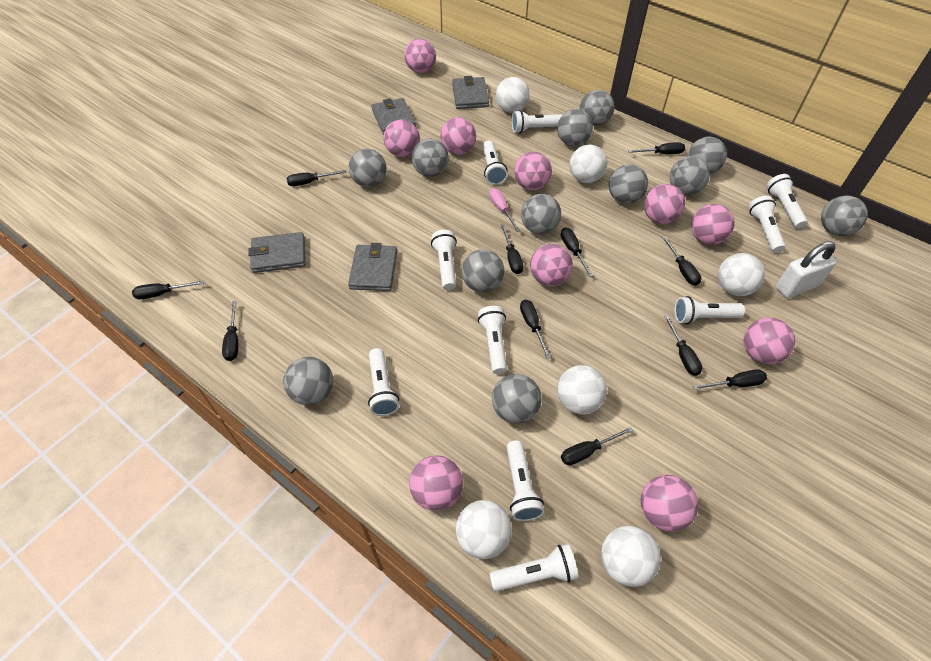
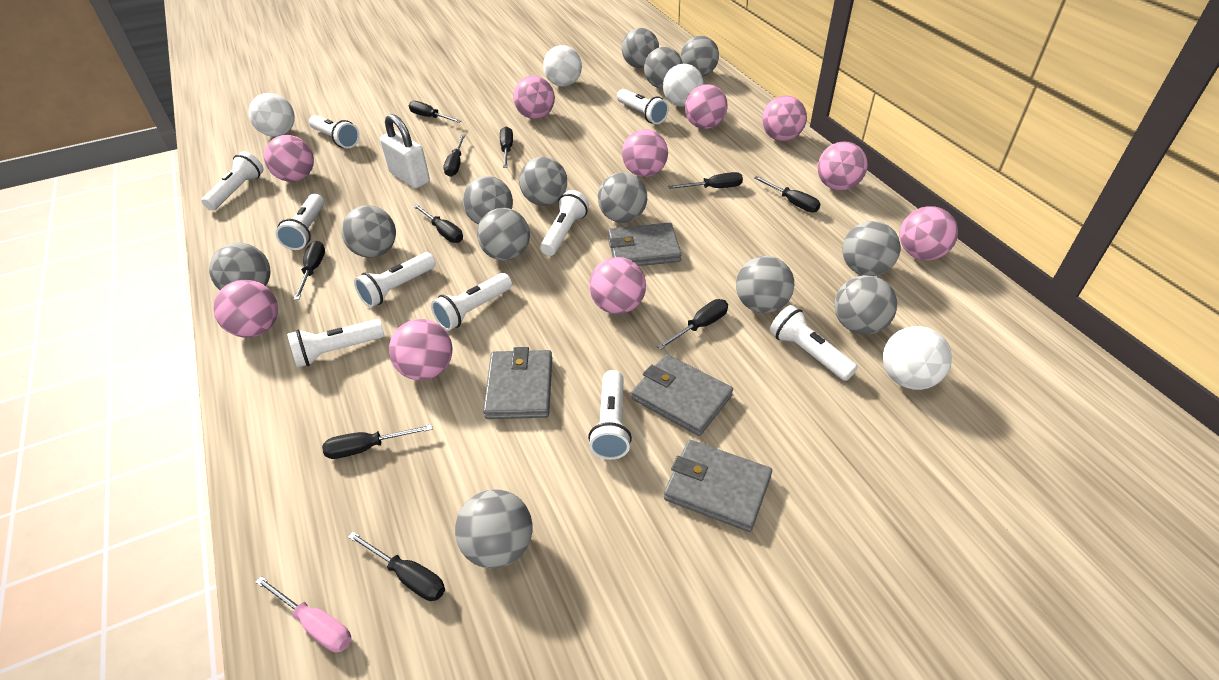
black screwdriver: [132,280,204,299] [222,301,238,361] [287,170,347,186] [501,224,523,274] [520,300,551,359] [561,227,593,277] [561,427,633,465] [628,142,685,154] [662,236,701,285] [664,315,702,376] [693,369,767,390] = 11 -> [293,241,325,300] [322,424,432,459] [348,532,445,601] [409,101,461,123] [413,204,463,243] [444,135,465,177] [500,127,513,168] [657,299,728,350] [668,172,743,189] [754,176,820,212] = 10
grey ball: [283,357,333,405] [349,149,387,187] [412,139,449,177] [462,249,504,292] [492,374,542,424] [521,194,561,234] [557,109,593,146] [579,90,615,126] [609,164,648,204] [670,156,710,195] [688,137,727,174] [821,196,868,236] = 12 -> [209,243,271,290] [341,205,396,258] [455,489,532,569] [463,176,513,224] [477,208,530,261] [519,157,567,206] [598,172,647,223] [622,28,659,68] [644,47,683,89] [681,36,719,76] [736,256,794,313] [834,275,897,334] [842,221,900,276] = 13
white ball: [455,500,512,559] [496,77,530,113] [557,365,607,414] [569,145,607,183] [601,526,661,587] [718,253,765,296] = 6 -> [248,93,295,137] [543,45,582,87] [663,64,704,107] [883,326,952,390] = 4

